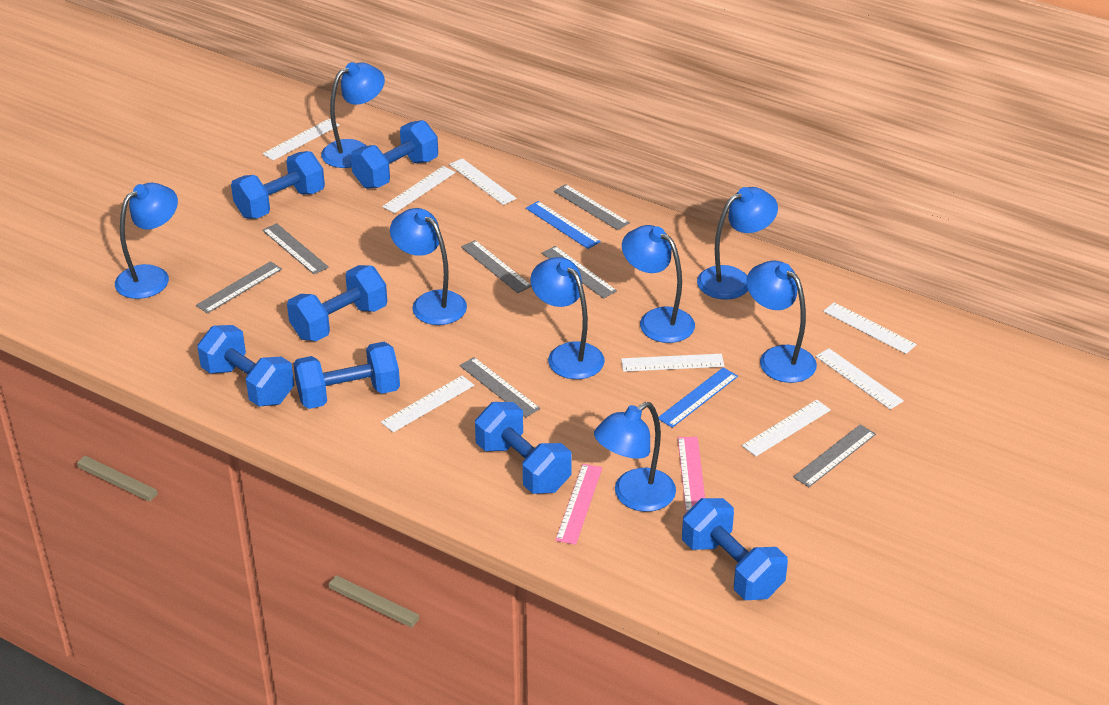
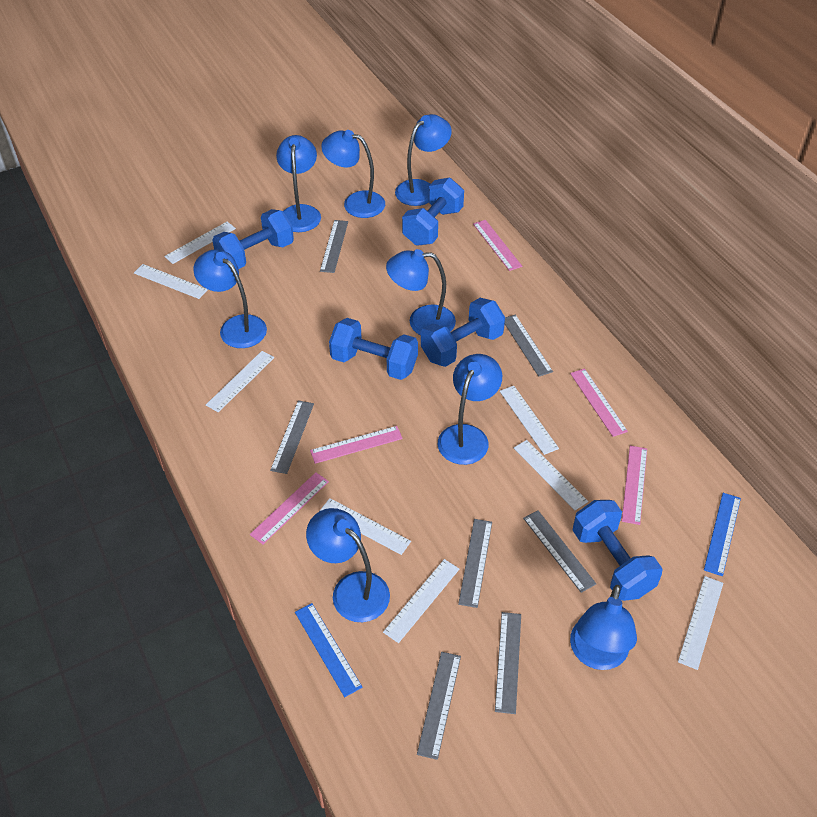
blue dumbbell: [197,325,294,406] [231,151,325,219] [287,265,387,341] [293,342,400,409] [351,120,438,189] [475,402,572,494] [682,498,788,600] = 7 -> [212,209,294,269] [329,318,418,380] [402,177,464,246] [421,298,505,367] [572,500,663,601] = 5
pink ruler: [555,464,602,545] [678,437,705,513] = 2 -> [250,472,329,545] [310,426,403,464] [473,220,522,271] [570,369,628,437] [622,446,647,525] = 5

